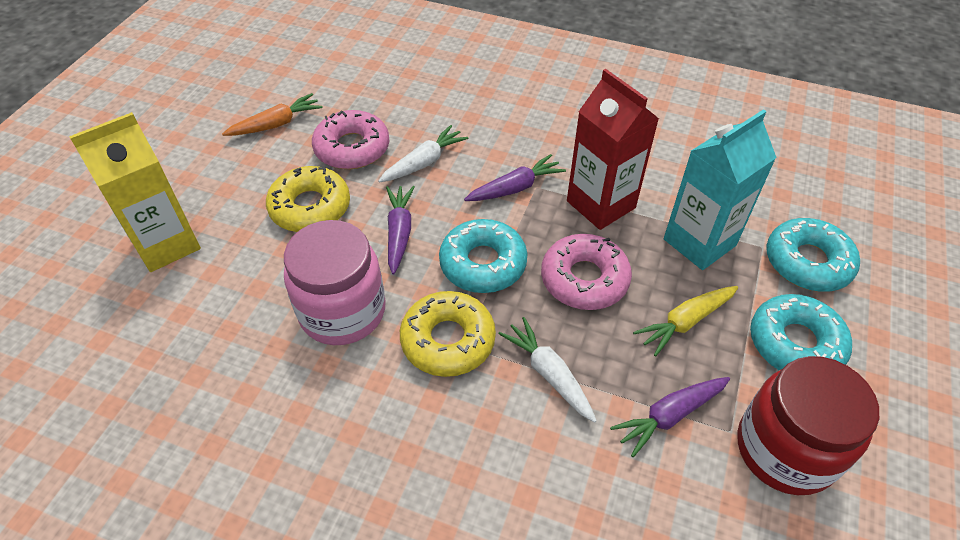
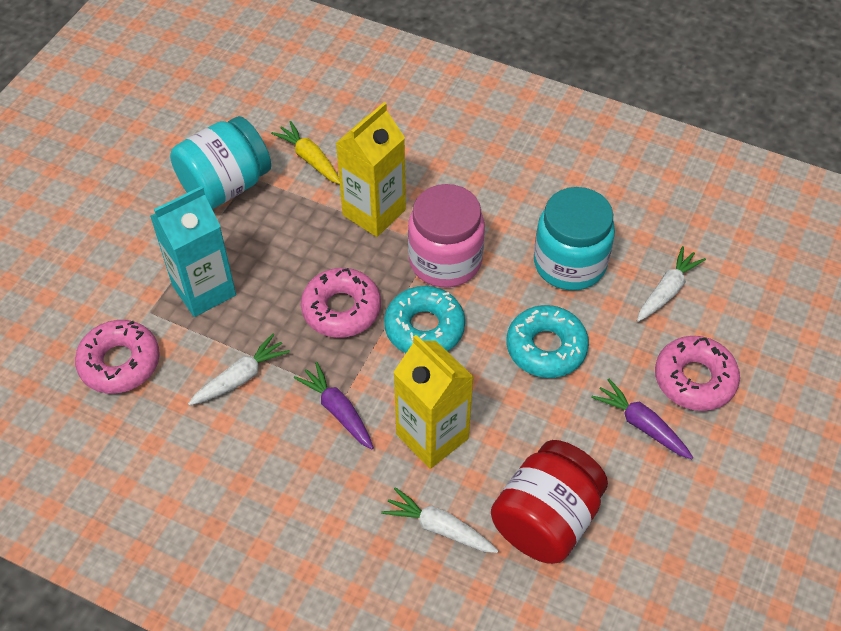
orange carrot: [222,93,323,136] = 1 -> none = 0
pink donut: [312,110,389,169] [541,234,632,310] = 2 -> [75,320,160,394] [301,268,381,338] [655,336,740,411] = 3
purple carrot: [386,186,415,274] [464,154,566,201] [610,377,730,457] = 3 -> [294,362,374,449] [591,379,693,459] = 2
red carton: [567,69,659,230] = 1 -> none = 0
turquoise donut: [439,219,527,293] [750,294,852,370] [766,218,860,292] = 3 -> [384,286,465,353] [507,305,589,378] = 2
turquoise jar: none = 0 -> [170,116,271,209] [534,187,615,290] = 2
white carrot: [378,125,469,183] [498,317,597,423] = 2 -> [188,334,290,406] [381,487,498,553] [637,246,706,322] = 3
yellow carton: [69,112,201,272] = 1 -> [336,102,406,237] [393,335,474,469] = 2
yellow donut: [266,166,350,232] [400,291,496,377] = 2 -> none = 0

